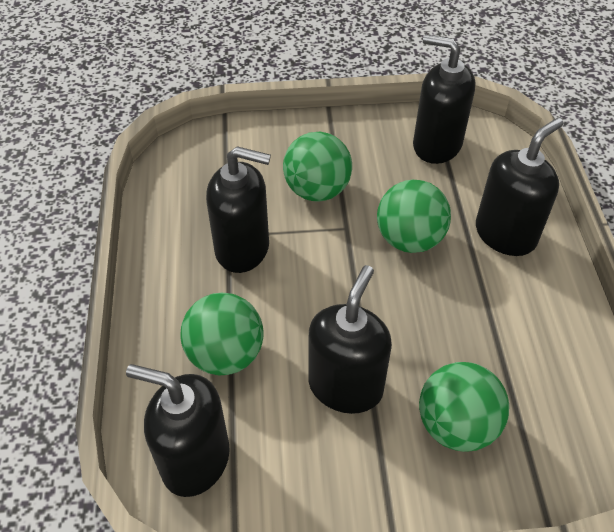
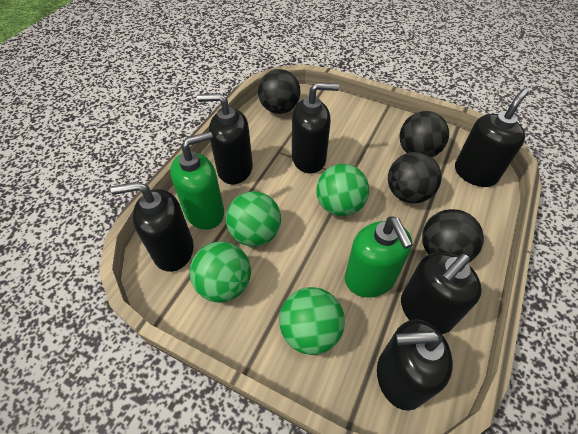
black ball: none = 0 -> [258,69,301,114] [388,152,442,203] [400,111,449,157] [422,209,484,263] = 4
black soap dispenser: [126,364,230,497] [206,146,271,273] [308,265,392,414] [413,34,475,164] [476,118,563,256] = 5 -> [110,182,194,272] [197,93,253,185] [292,82,339,173] [377,319,453,411] [401,253,482,334] [455,88,529,187] = 6
green soap dispenser: none = 0 -> [170,131,224,230] [345,216,413,297] = 2

